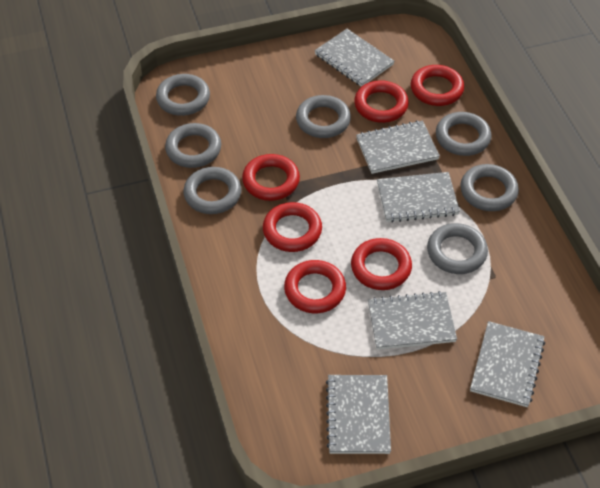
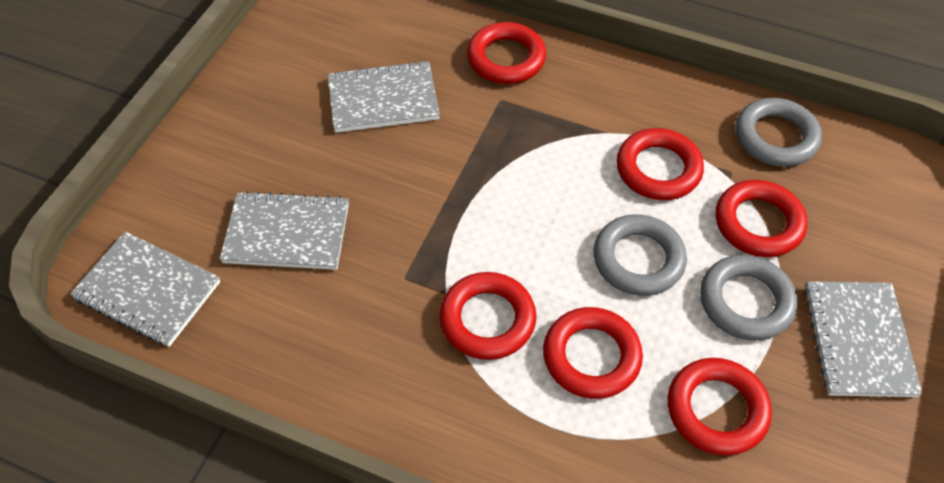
grey notebook: [314,29,394,87] [326,375,391,454] [356,120,440,174] [368,291,457,350] [377,172,460,223] [470,321,545,407] = 6 -> [70,231,220,347] [220,191,349,270] [328,60,440,133] [804,281,922,397] = 4
grey ring: [156,74,210,116] [165,123,221,168] [183,167,242,214] [296,95,351,138] [427,223,488,274] [436,112,492,156] [460,164,519,211] = 7 -> [593,214,687,296] [700,255,797,340] [736,98,822,167] = 3

